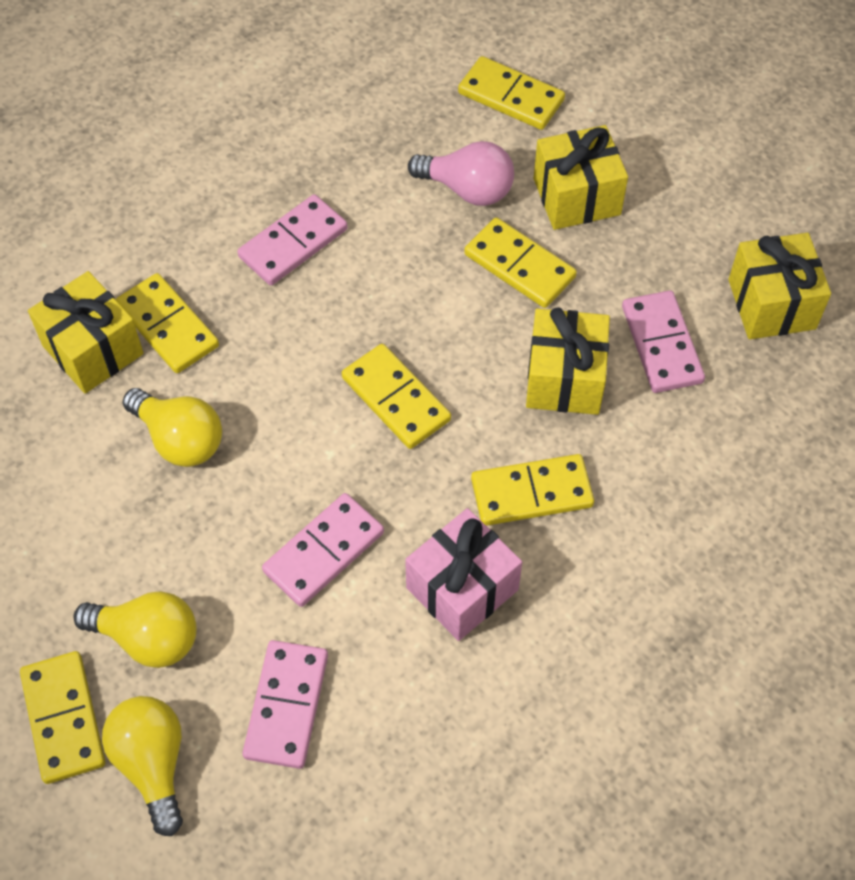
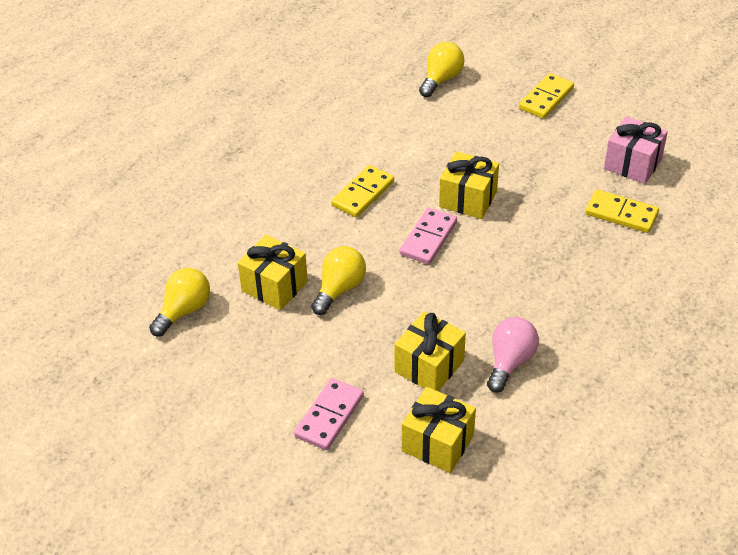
pink domino: [237,194,348,285] [242,640,328,769] [262,493,384,607] [622,290,705,393] = 4 -> [294,378,364,450] [399,208,457,264] = 2
yellow domino: [20,651,105,784] [116,273,219,373] [342,344,451,449] [458,56,565,130] [464,217,577,308] [471,454,594,526] = 6 -> [331,165,394,218] [519,73,574,119] [585,189,659,233] = 3

